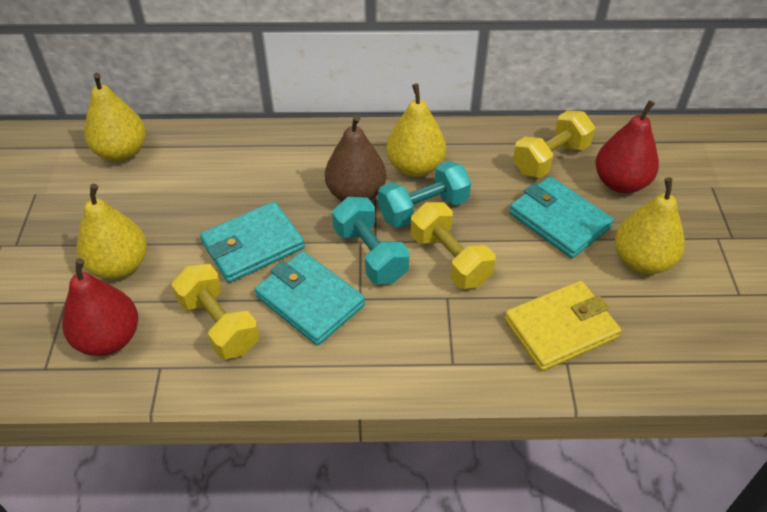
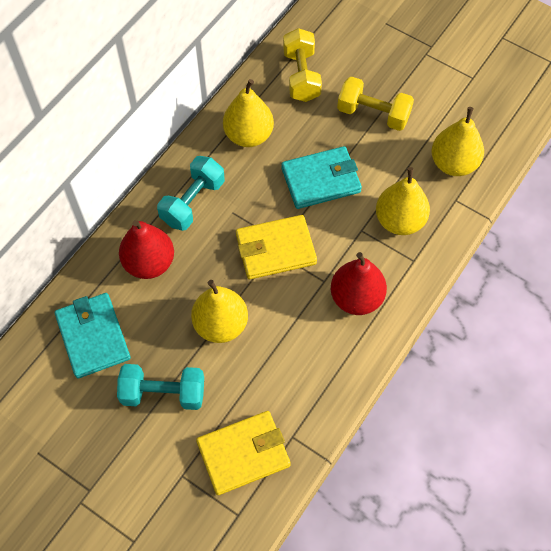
brown pear: [325,115,386,201] = 1 -> none = 0
turquoise wallet: [200,201,305,283] [255,251,365,346] [509,176,614,258] = 3 -> [55,293,131,378] [281,146,362,209] = 2
yellow dumbbell: [171,264,259,360] [410,202,496,289] [513,110,595,178] = 3 -> [283,28,322,102] [337,76,414,131] = 2
yellow wallet: [504,281,621,371] = 1 -> [196,411,291,495] [236,215,317,279] = 2

